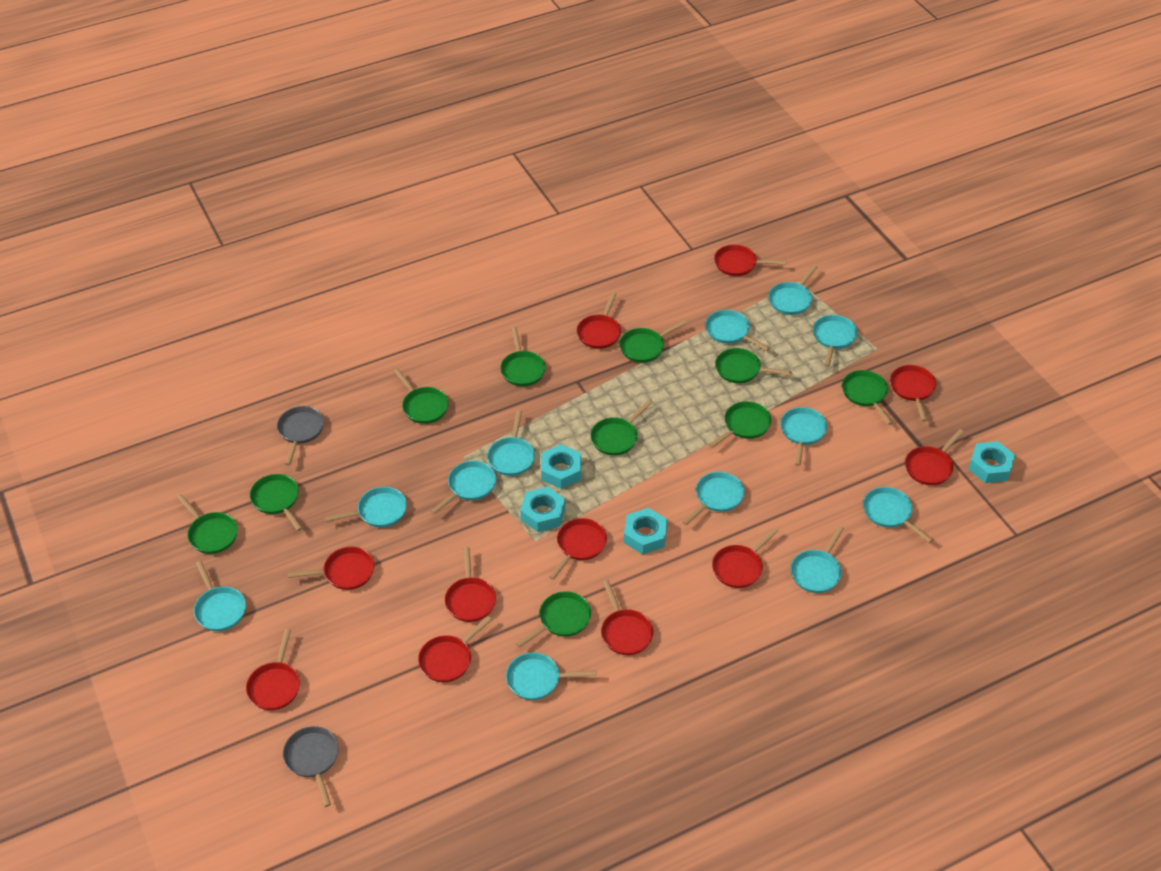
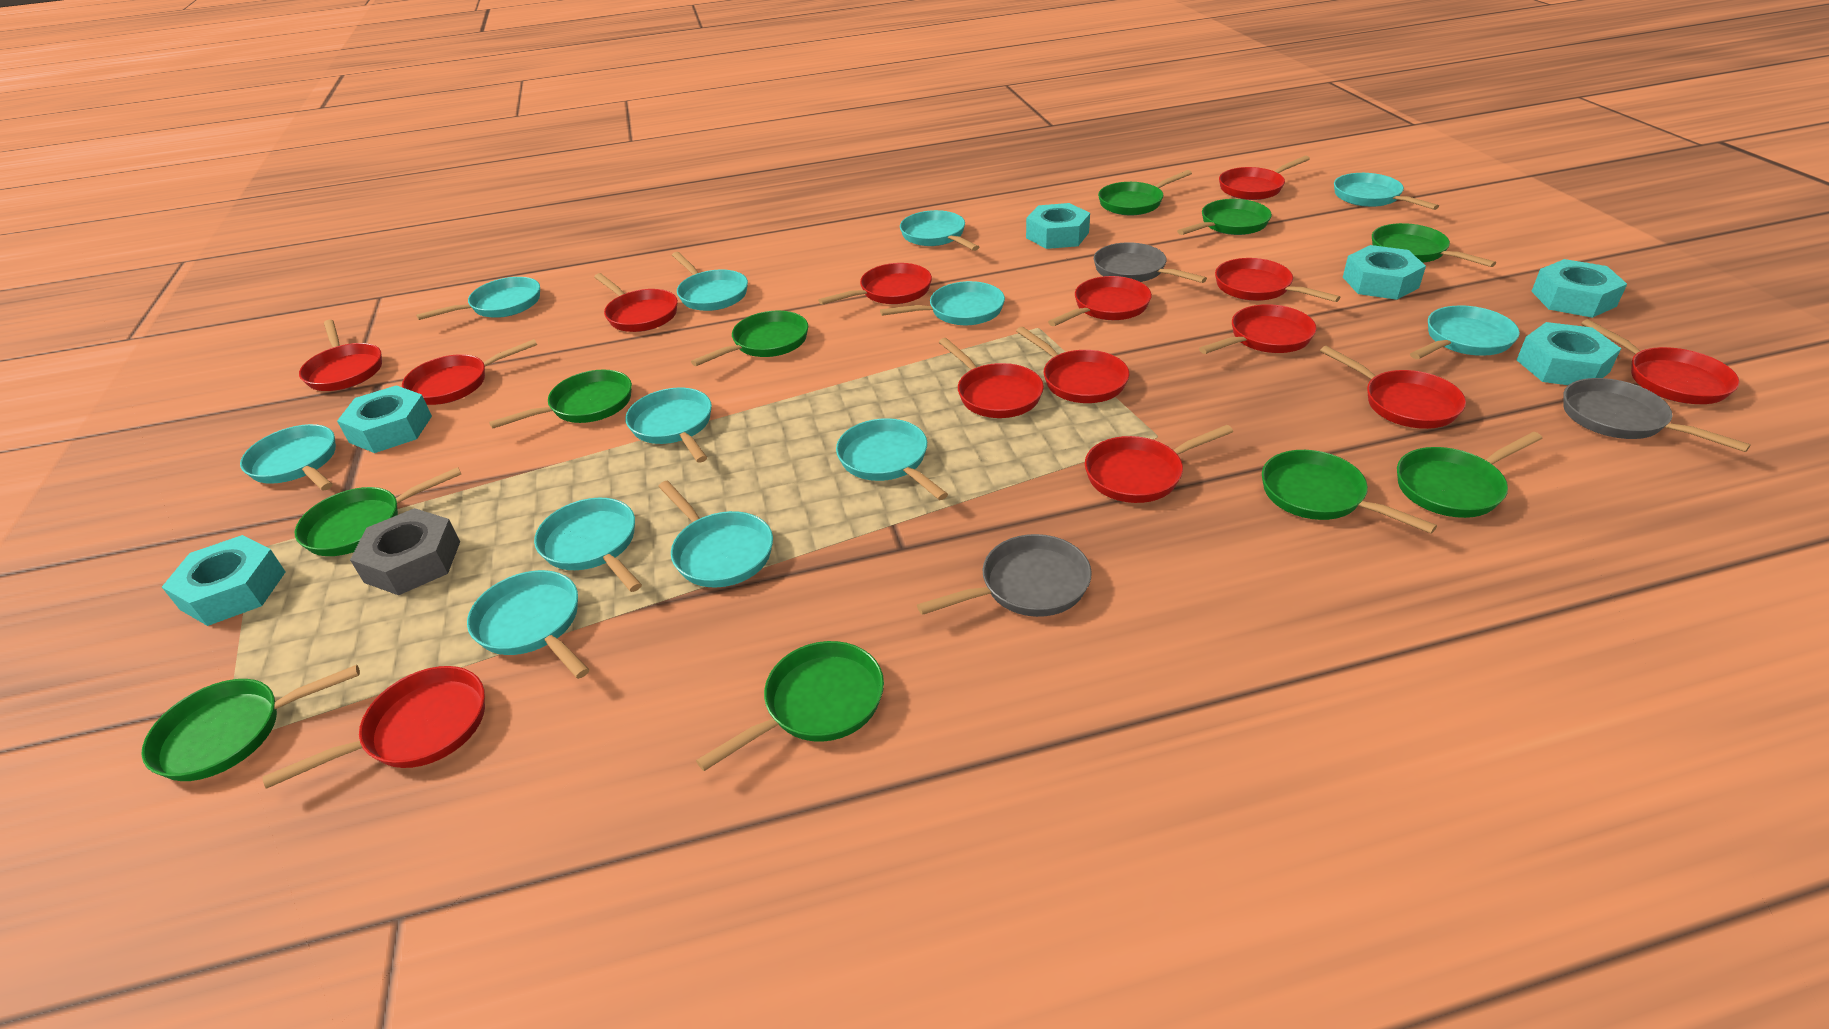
grey nut: none = 0 -> [350,508,460,595] = 1
grey pan: [277,406,324,465] [283,726,339,807] = 2 -> [917,534,1092,617] [1094,242,1207,283] [1563,378,1751,452] = 3
red pan: [246,629,300,710] [288,547,374,590] [418,616,492,682] [445,547,496,622] [549,518,607,580] [577,292,621,349] [601,580,654,655] [712,527,778,588] [714,245,786,276] [890,365,936,421] [905,429,964,485] = 11 -> [262,666,485,789] [299,320,382,391] [402,339,537,405] [594,273,678,332] [818,263,932,305] [939,338,1044,418] [1016,327,1129,403] [1048,276,1152,326] [1085,425,1233,503] [1199,304,1316,354] [1215,258,1341,302] [1219,156,1310,200] [1320,346,1466,429] [1581,319,1740,404] = 14
turquoise nut: [520,487,565,532] [541,444,581,489] [624,508,668,554] [968,441,1015,483] = 4 -> [162,535,286,626] [337,385,432,453] [1026,203,1090,249] [1343,245,1426,300] [1517,322,1621,385] [1531,259,1627,318] = 6

